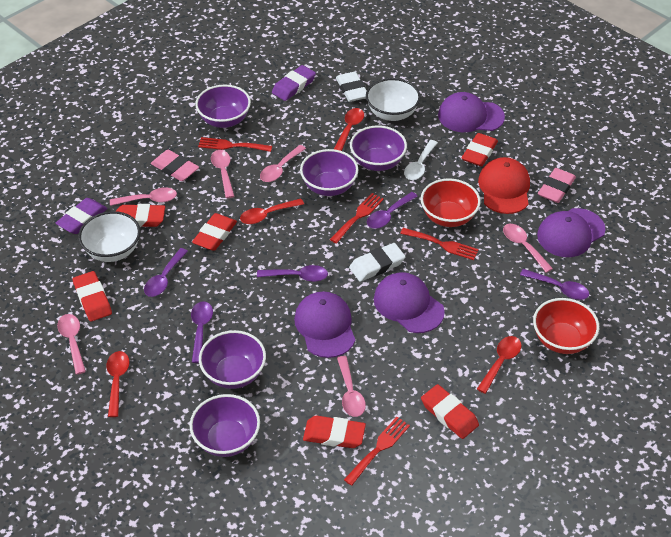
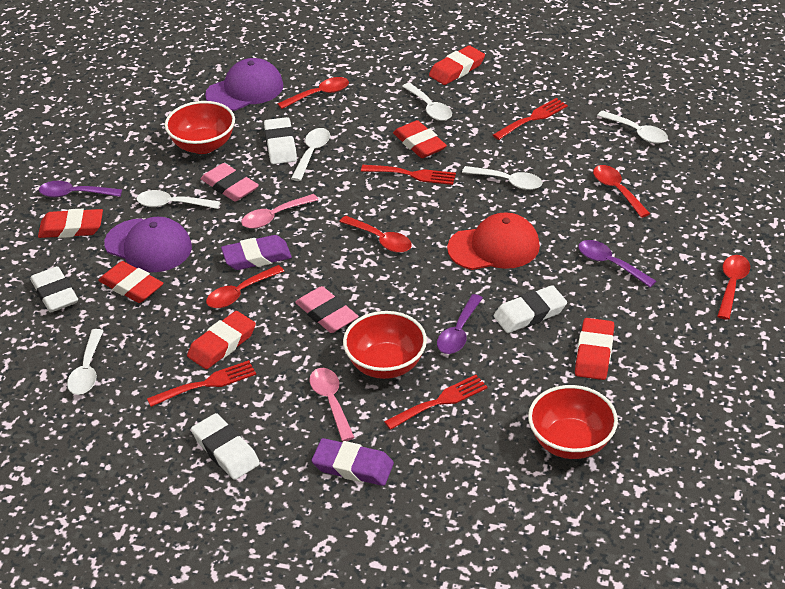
pink spoon: [57,314,86,375] [110,187,177,206] [211,150,234,198] [260,145,306,182] [337,356,366,417] [503,224,553,273] = 6 -> [241,194,319,229] [309,368,355,441] = 2
purple bowl: [189,394,260,457] [195,85,251,128] [199,330,266,389] [300,149,358,196] [350,125,407,171] = 5 -> none = 0
purple cap: [294,291,355,358] [374,272,445,333] [438,92,505,132] [537,208,606,257] = 4 -> [104,217,192,272] [205,58,283,111] = 2
purple spoon: [144,248,188,297] [191,301,213,363] [257,265,328,282] [367,192,418,229] [520,269,589,300] = 5 -> [39,181,122,197] [437,294,483,354] [578,240,657,288] = 3
red bowl: [420,178,481,227] [533,298,599,354] = 2 -> [165,101,235,154] [343,311,427,379] [528,385,618,459] = 3
red spoon: [107,351,129,417] [240,198,304,224] [334,108,364,151] [477,336,521,394] = 4 -> [206,265,284,308] [277,77,349,109] [339,216,412,253] [593,165,650,218] [717,255,750,320] = 5
white bowl: [78,211,140,262] [366,78,421,121] = 2 -> none = 0
white eraser: [336,72,367,102] [349,243,405,282] = 2 -> [30,266,78,313] [191,413,260,480] [264,117,297,164] [494,285,567,333] = 4
white spoon: [404,140,438,180] = 1 -> [67,329,104,395] [137,190,220,209] [291,128,330,181] [402,83,452,121] [462,166,542,190] [597,111,668,144] = 6

